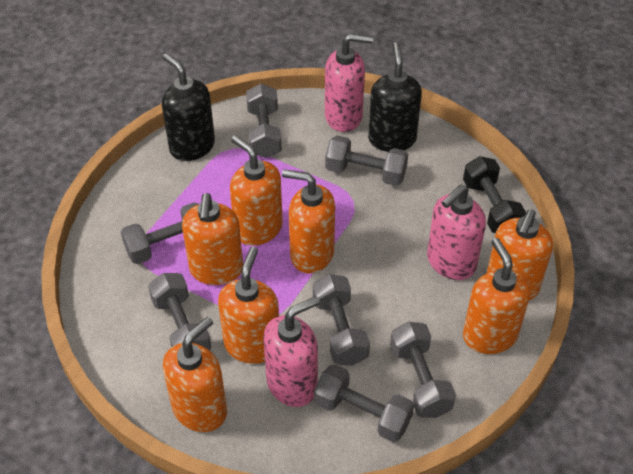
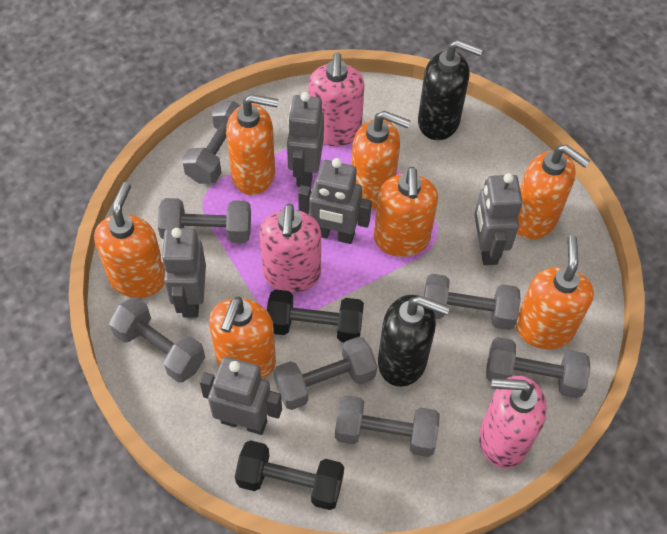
black dumbbell: [463,156,526,233] = 1 -> [235,440,344,510] [267,289,364,343] = 2
grey robot: none = 0 -> [161,228,206,317] [199,357,282,435] [287,92,324,187] [298,158,372,244] [474,173,522,265] = 5

